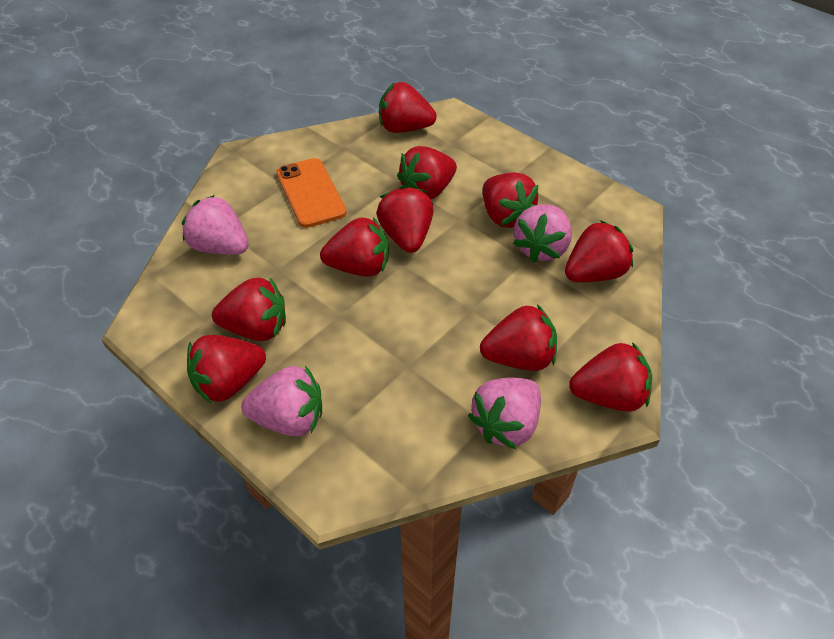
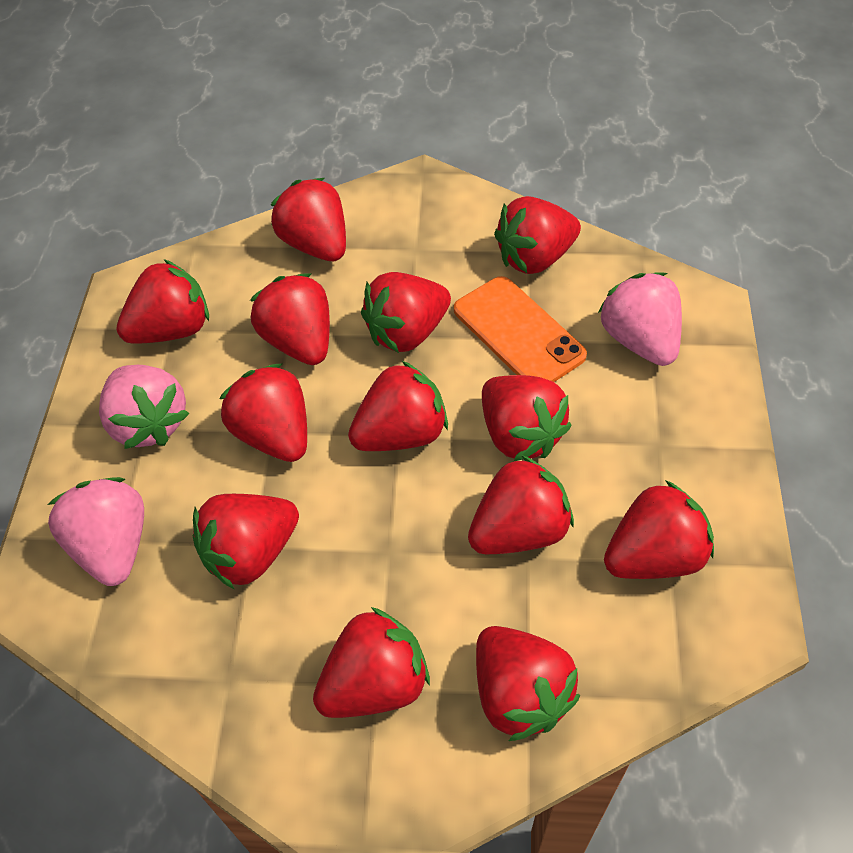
pink strawberry: [182,195,249,255] [241,366,322,437] [468,378,541,449] [513,204,572,263] = 4 -> [48,477,144,586] [99,365,189,449] [598,272,682,366] = 3
red strawberry: [187,335,266,403] [212,278,286,341] [320,217,389,277] [377,185,434,253] [379,82,437,133] [397,146,457,199] [480,304,557,371] [483,172,538,228] [565,220,633,282] [569,342,652,412] = 10 -> [116,259,209,344] [193,494,299,590] [220,364,307,462] [250,273,330,365] [271,178,346,261] [313,607,430,718] [348,360,448,451] [361,272,451,353] [468,455,574,554] [476,626,580,741] [482,375,572,462] [494,196,581,274] [604,480,714,579] = 13

